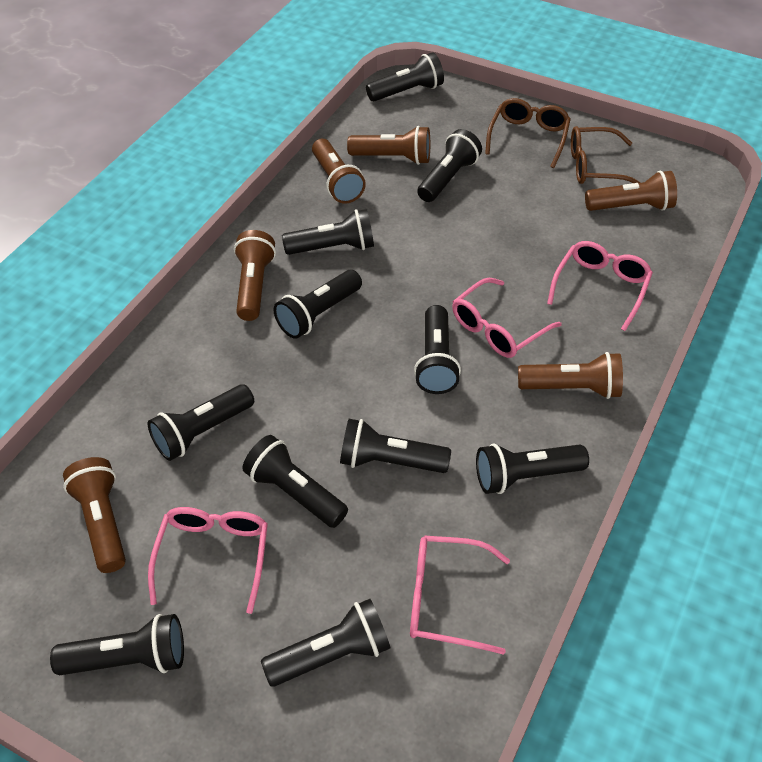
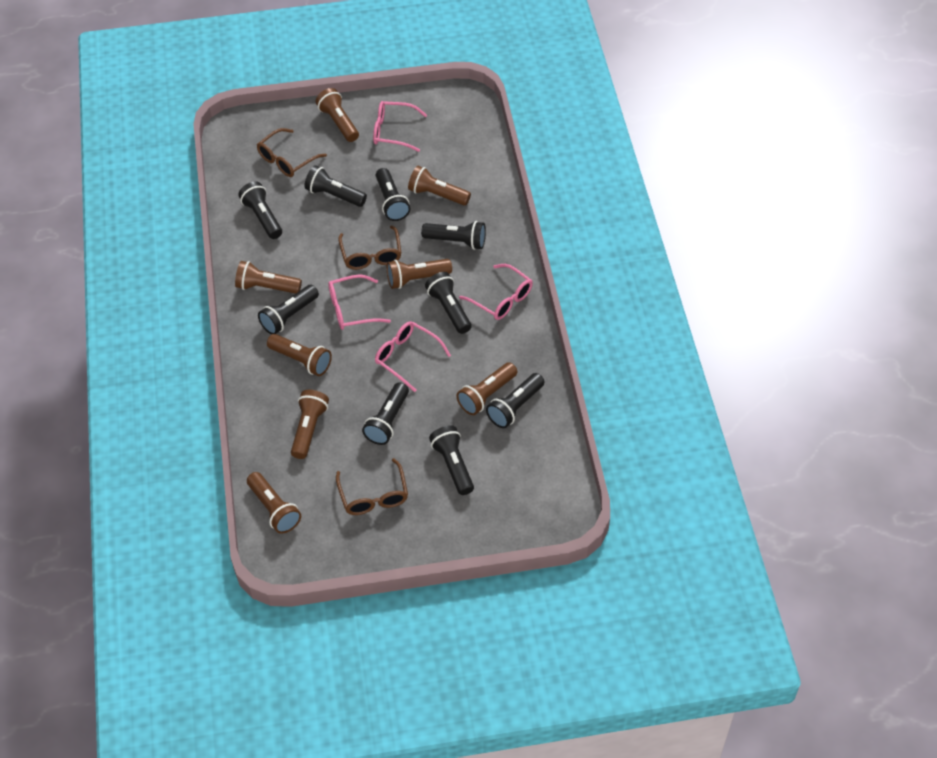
black flashlight: [50,614,184,675] [148,384,254,461] [242,435,348,528] [261,599,390,687] [274,270,362,339] [282,209,374,255] [340,419,451,473] [366,52,444,101] [414,305,461,394] [417,129,482,202] [476,444,589,494] = 11 -> [238,182,282,239] [258,285,319,334] [304,165,367,207] [362,382,409,445] [376,168,410,221] [421,221,486,250] [425,272,472,334] [429,425,474,495] [486,373,545,428] = 9
brown flashlight: [63,457,126,573] [234,230,276,321] [312,139,366,204] [347,126,430,165] [518,352,623,399] [585,171,677,211] = 6 -> [235,261,302,294] [247,472,301,534] [267,334,332,376] [291,390,329,459] [316,88,359,142] [387,259,452,289] [408,166,471,205] [457,362,517,415] = 8
brown glasses: [485,98,571,168] [571,126,641,184] = 2 -> [257,128,327,177] [336,458,408,515] [338,226,401,270] = 3

